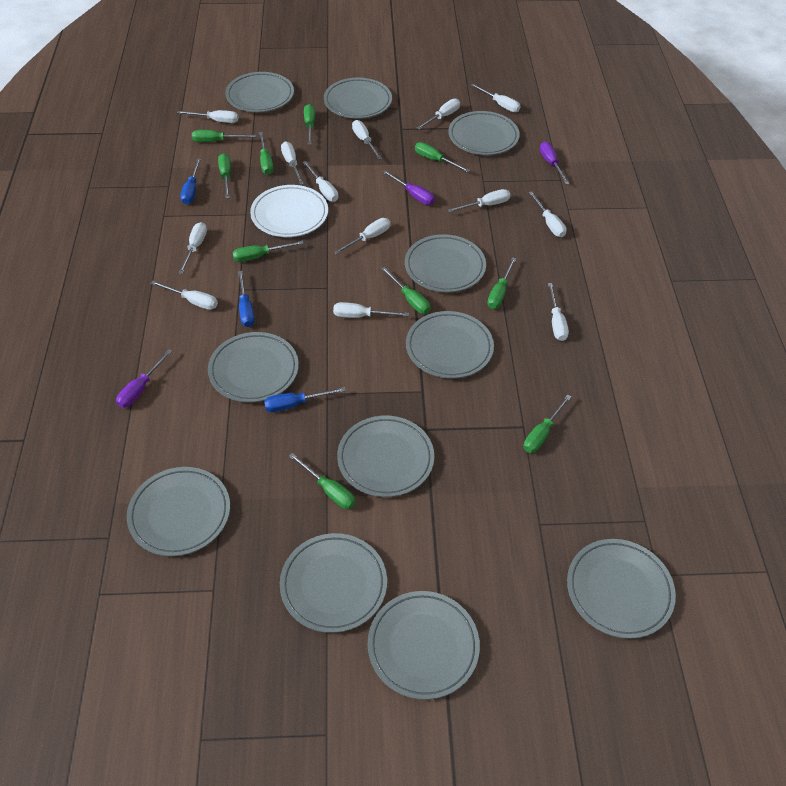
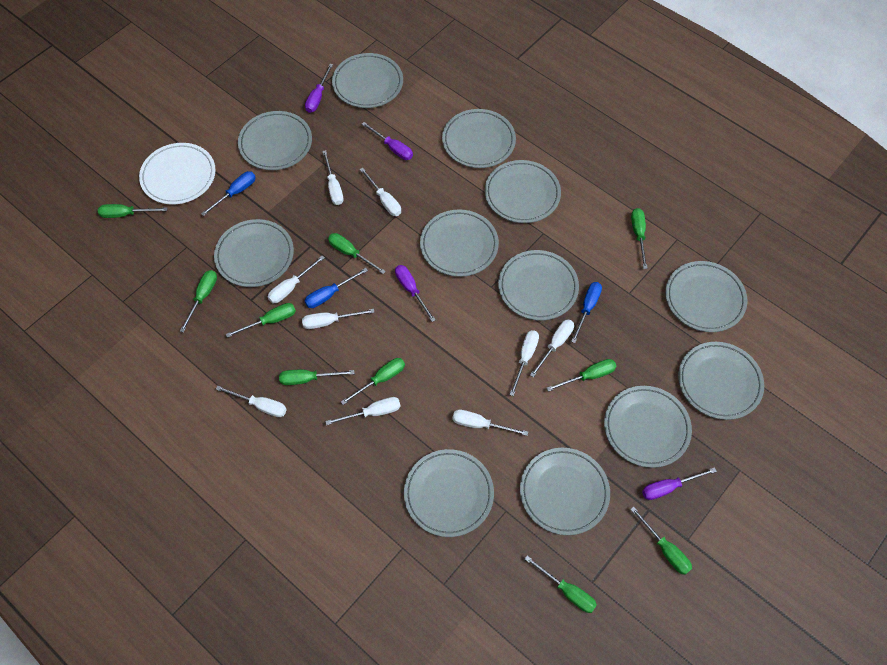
grey plate: [127,467,230,556] [208,332,299,402] [225,72,294,112] [280,533,387,633] [324,78,392,119] [337,416,434,497] [368,591,480,700] [405,234,486,292] [406,311,494,378] [448,111,520,155] [567,539,676,639] = 11 -> [214,219,294,287] [238,111,312,170] [332,53,403,108] [404,449,494,537] [420,210,499,277] [442,109,516,168] [485,160,561,223] [498,250,579,320] [520,448,610,535] [604,386,692,468] [665,261,748,332] [678,342,764,420] = 12
purple screwdriver: [116,349,172,408] [383,170,435,205] [540,142,569,185] = 3 -> [305,64,333,113] [362,122,413,160] [395,265,435,322] [642,467,717,500] = 4
white screwdriver: [150,281,218,310] [177,110,239,123] [178,222,207,274] [281,141,304,184] [303,161,338,202] [333,302,409,318] [334,218,390,254] [352,120,382,160] [417,99,460,130] [448,189,510,212] [471,84,521,112] [529,191,567,237] [548,283,569,341] = 13 -> [216,385,287,417] [268,256,324,303] [302,309,375,329] [322,150,343,205] [325,397,401,425] [360,168,401,216] [452,410,528,436] [509,330,539,396] [530,319,574,378] = 9

